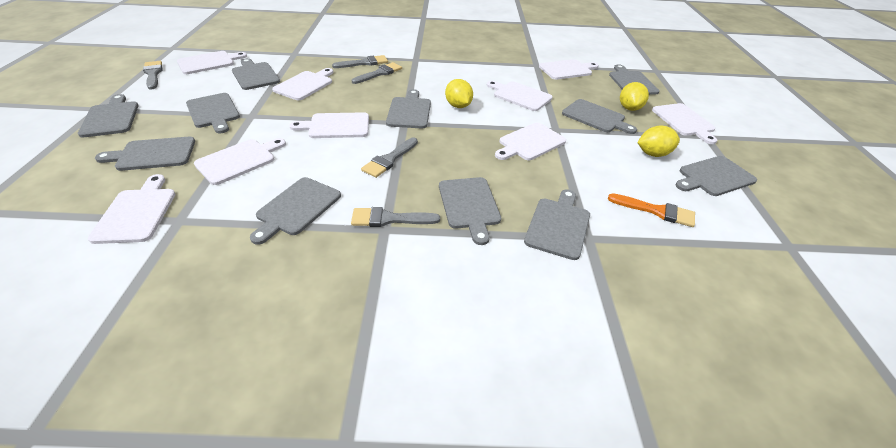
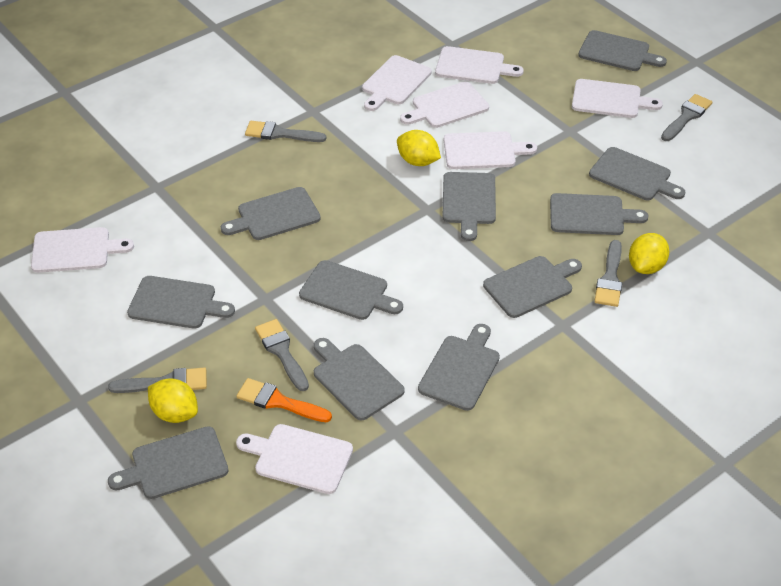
white cutting board: [88,174,175,244] [177,51,247,74] [194,138,286,185] [272,68,333,100] [289,112,369,138] [487,81,553,111] [495,122,566,160] [539,59,599,80] [652,103,717,144] = 9 -> [31,227,134,273] [236,424,353,494] [362,55,432,111] [400,82,489,128] [435,46,524,84] [444,131,537,169] [572,79,663,118] = 7

